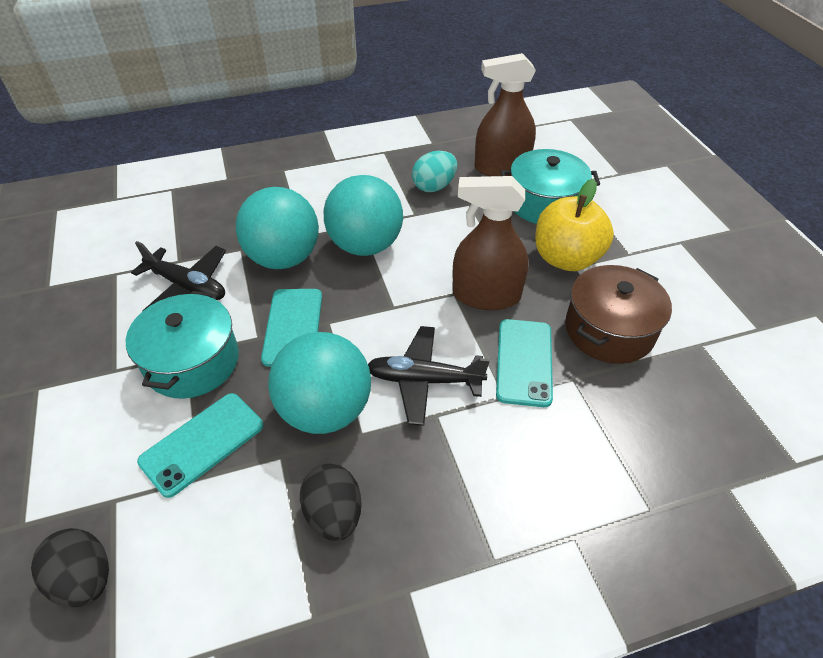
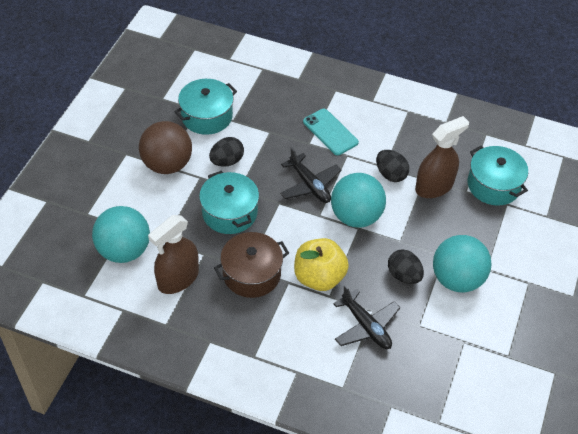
black egg: [31,528,109,608] [300,464,362,541] = 2 -> [209,137,244,166] [376,150,409,182] [388,249,424,284] = 3
brown ball: none = 0 -> [139,121,192,174] = 1
turquoise egg: [412,151,458,192] = 1 -> none = 0
turquoise phone: [137,393,263,498] [261,289,322,367] [496,319,553,407] = 3 -> [303,109,359,155] = 1
turquoise pot: [126,291,239,399] [501,149,600,224] = 2 -> [174,79,237,135] [199,171,259,234] [467,146,528,206] = 3

